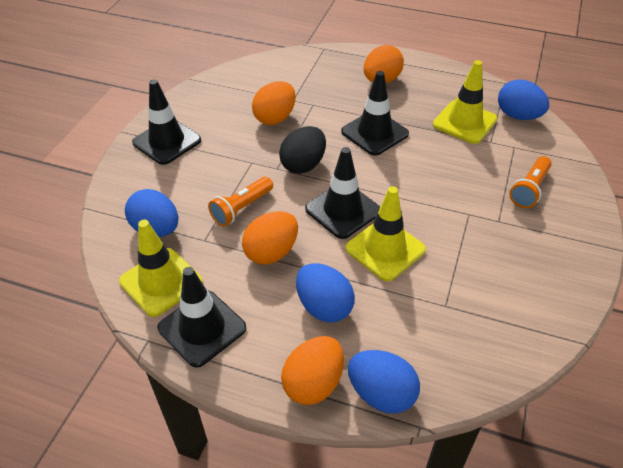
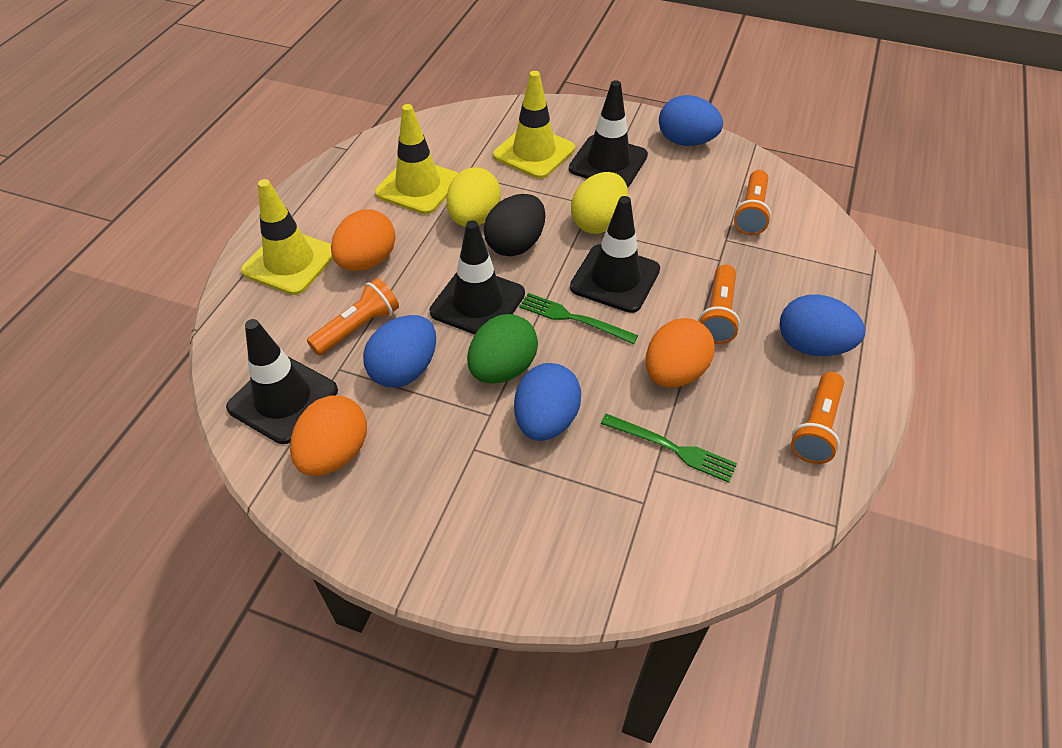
green egg: none = 0 -> [467,314,538,384] = 1
green fork: none = 0 -> [519,293,638,344] [601,414,737,483] = 2
orange egg: [242,211,298,265] [252,81,296,125] [281,336,344,405] [364,45,404,83] = 4 -> [290,396,367,476] [331,209,396,271] [646,318,715,388] = 3
orange flashlight: [208,177,273,226] [509,156,552,208] = 2 -> [307,278,399,355] [698,265,740,344] [734,170,771,235] [791,372,844,464] = 4
yellow egg: none = 0 -> [446,167,501,227] [571,172,628,234] = 2

